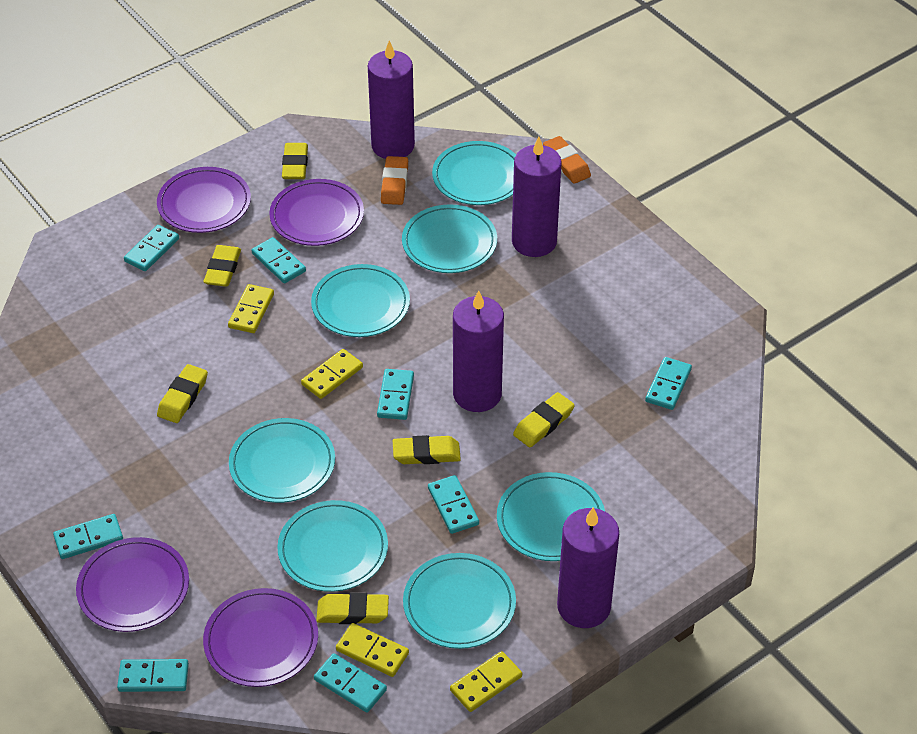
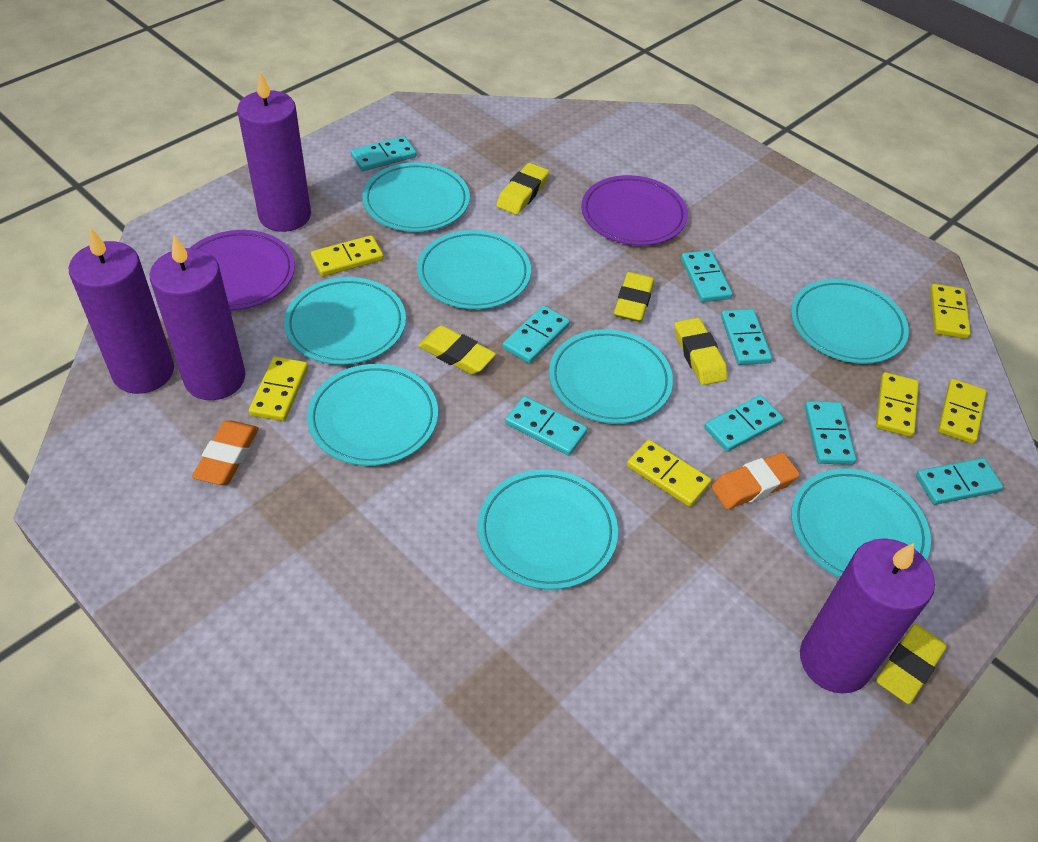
purple plate: [76,537,189,632] [157,167,251,233] [203,588,318,687] [269,179,364,246] = 4 -> [190,230,295,311] [581,175,688,246] = 2
turquoise plate: [229,418,335,503] [277,500,388,592] [311,264,410,337] [402,204,497,273] [403,553,516,649] [432,141,516,205] [497,472,605,561] = 7 -> [284,277,406,365] [307,364,438,466] [362,162,470,232] [417,230,531,309] [478,469,618,590] [549,329,673,424] [791,279,909,364] [791,469,931,578] = 8
yellow domino: [228,284,274,333] [301,349,363,399] [336,623,409,677] [450,651,522,712] = 4 -> [249,357,308,421] [311,235,384,277] [627,440,711,507] [876,372,919,437] [930,284,971,339] [938,379,987,444] = 6
yellow eraser: [157,364,208,423] [204,245,241,287] [282,143,308,179] [316,593,389,624] [393,435,461,464] [513,392,575,447] = 6 -> [418,326,496,375] [496,163,549,215] [614,272,654,322] [675,318,728,385] [876,624,947,704] = 5

